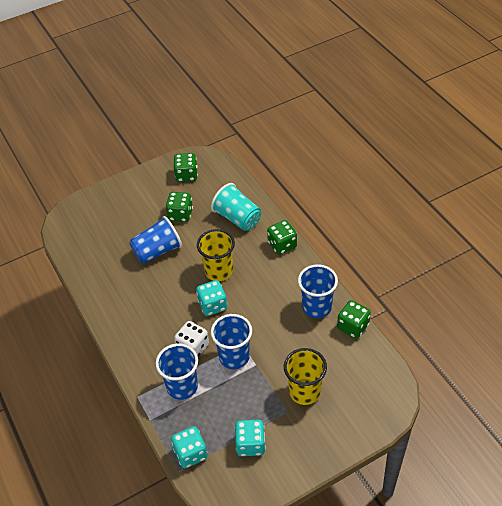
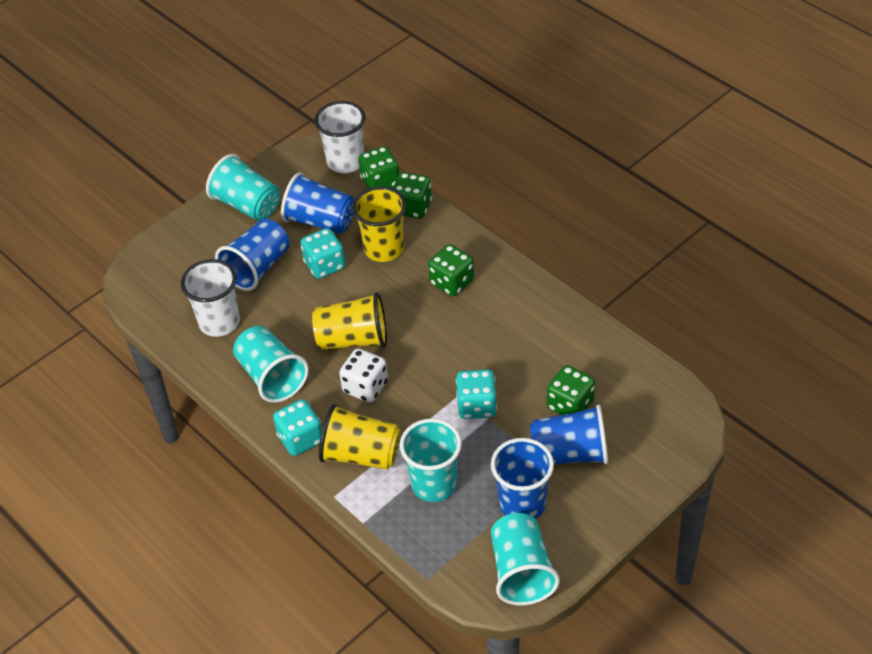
turquoise cup: [211,183,261,231] = 1 -> [206,154,280,221] [233,326,309,403] [400,418,462,502] [491,513,560,606] = 4
white cup: none = 0 -> [181,259,240,337] [315,101,365,173] = 2
yellow cup: [197,229,235,281] [284,348,327,405] = 2 -> [312,292,387,349] [319,404,401,470] [352,186,406,262] = 3

